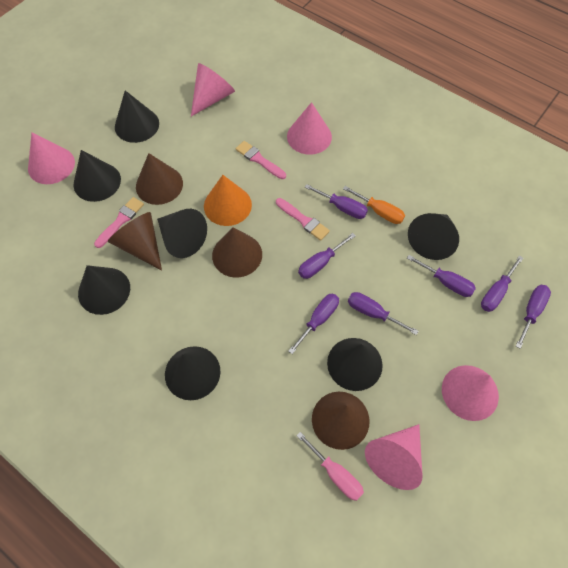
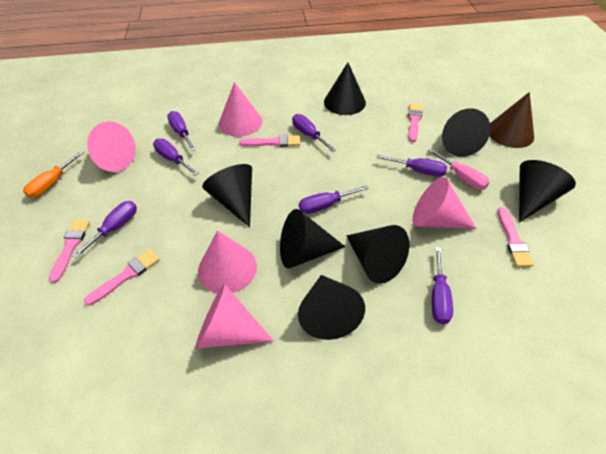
brown cone: [108,212,162,271] [136,153,183,205] [212,227,262,278] [312,392,369,450] = 4 -> [490,92,534,148] = 1
orange cone: [204,175,252,226] = 1 -> none = 0
pink brush: [94,197,144,248] [236,141,286,179] [276,198,330,241] = 3 -> [49,220,90,283] [84,249,159,306] [239,135,300,147] [408,103,423,142] [498,207,534,267] = 5

